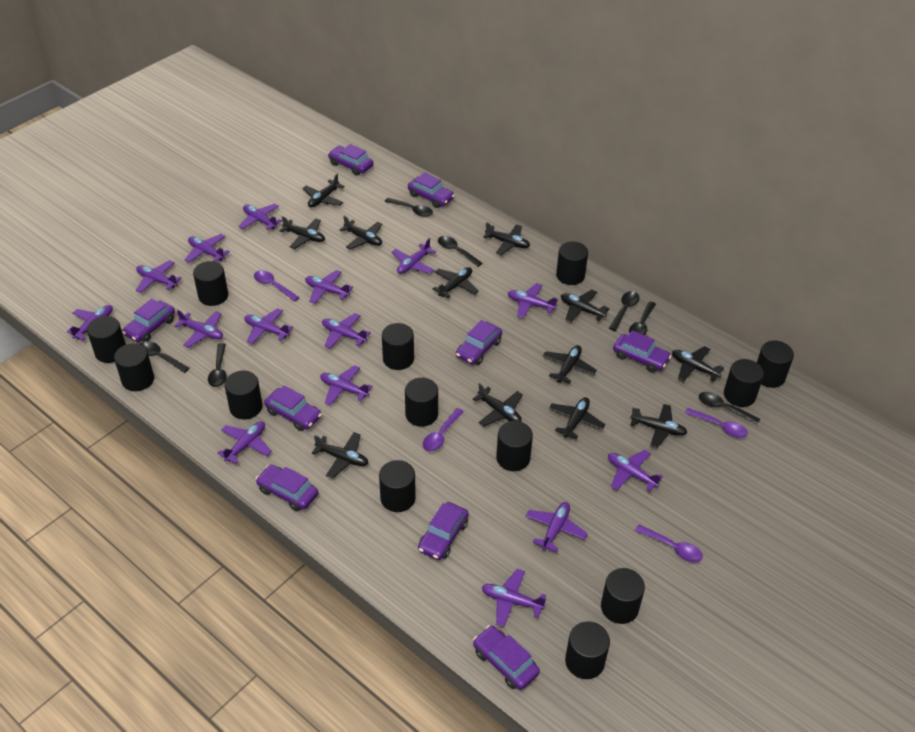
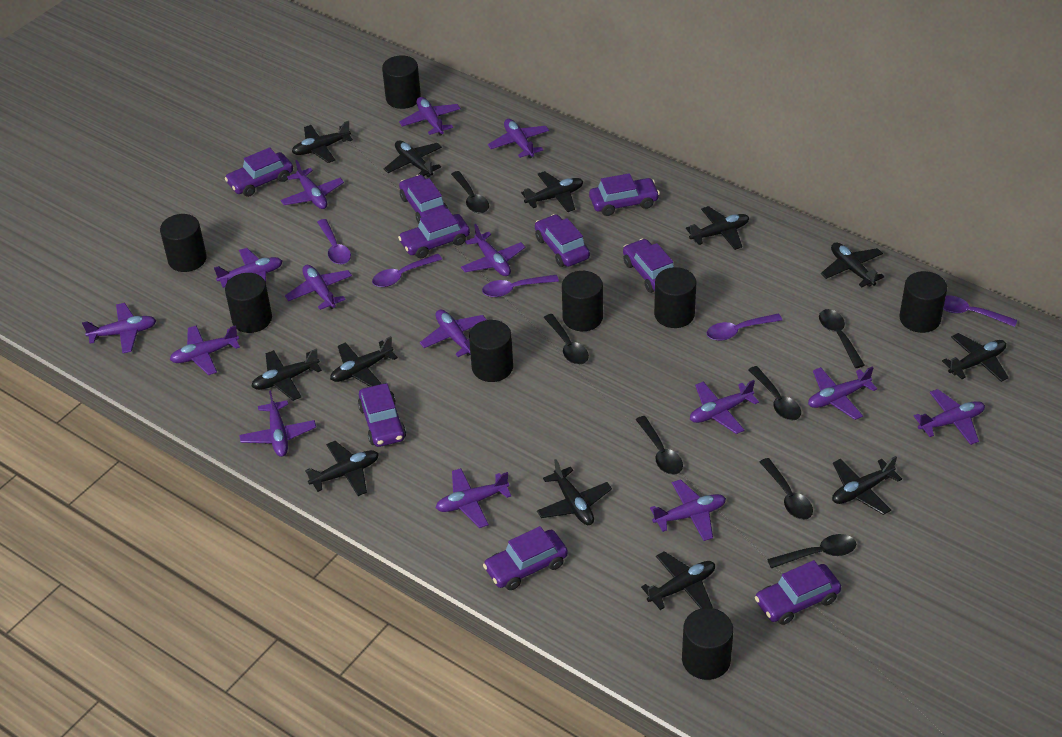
black cylinder: [87,316,126,363] [114,343,154,391] [193,261,228,306] [224,371,263,419] [379,460,416,512] [382,323,414,370] [405,378,438,427] [496,421,533,471] [556,241,588,285] [565,621,610,679] [601,568,645,624] [724,359,764,407] [757,341,794,388] = 13 -> [160,214,207,272] [225,273,272,333] [382,55,421,109] [469,320,513,382] [562,271,603,331] [654,267,696,328] [682,608,733,680] [899,271,947,333] = 8
purple spoon: [254,270,300,302] [423,408,464,451] [635,524,703,562] [685,408,748,438] = 4 -> [317,219,351,265] [372,254,442,287] [482,275,559,297] [707,314,782,341] [943,295,1017,327] = 5

